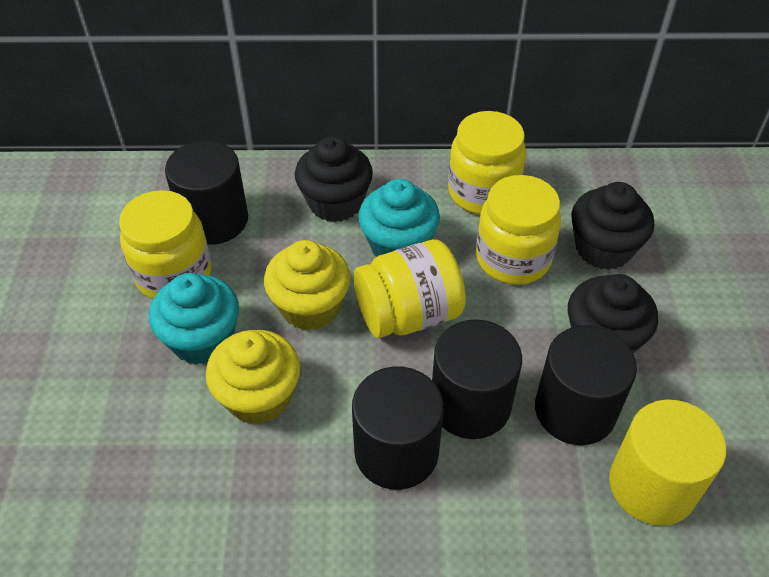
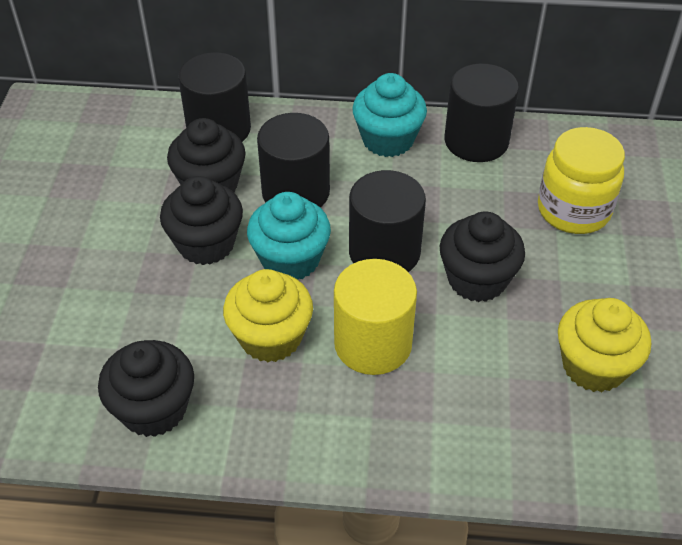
black cupcake: [295,136,373,222] [568,274,658,353] [571,182,654,270] = 3 -> [98,340,194,437] [160,176,243,265] [167,118,246,193] [440,211,525,302] = 4
yellow jar: [119,190,212,299] [353,239,466,338] [448,111,526,214] [476,175,561,285] = 4 -> [538,127,625,234] = 1

